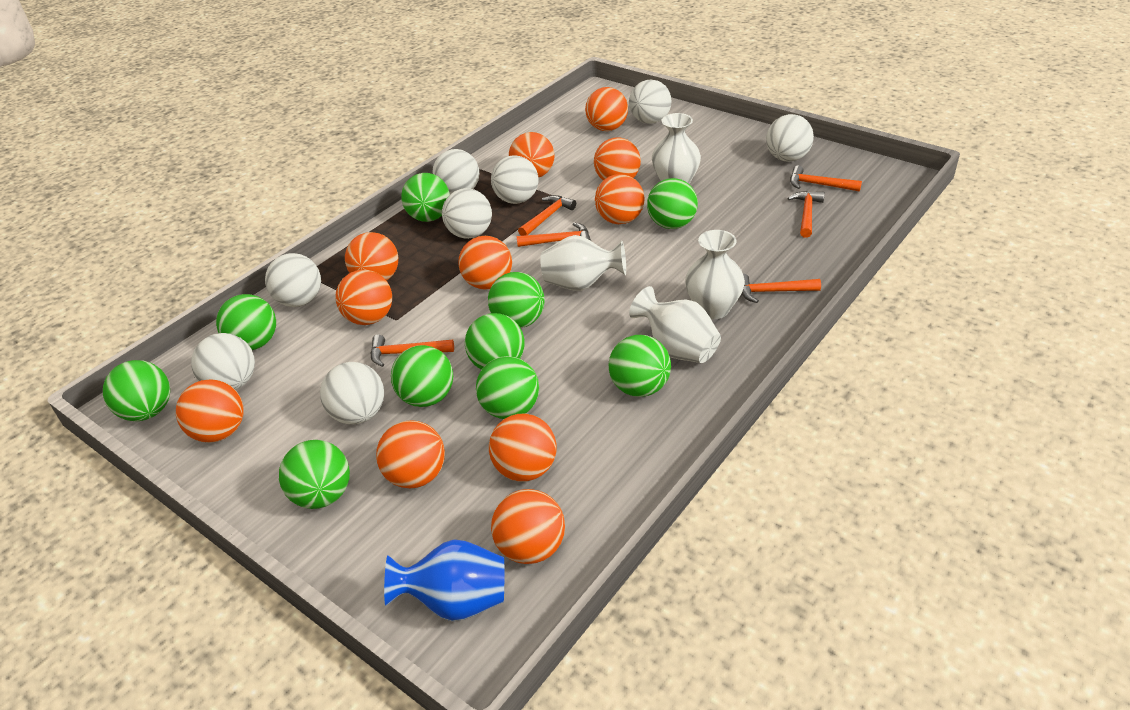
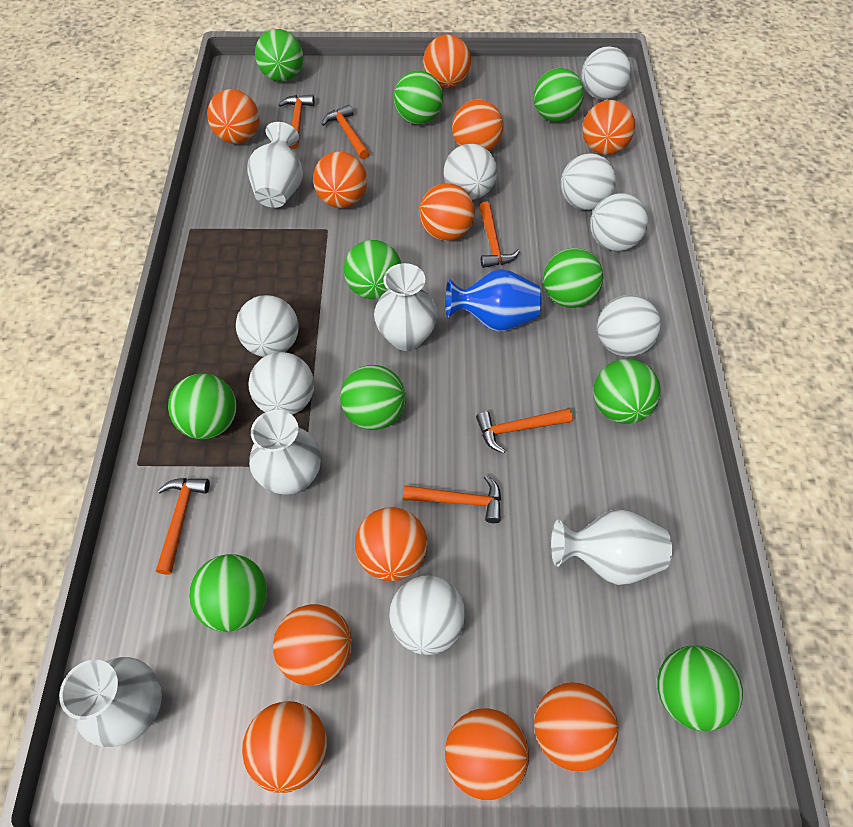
white vase: [540,235,626,291] [629,286,721,363] [652,113,701,184] [685,230,745,319] = 4 -> [59,657,162,747] [248,122,303,208] [249,410,321,495] [374,263,438,351] [551,509,672,585] = 5

